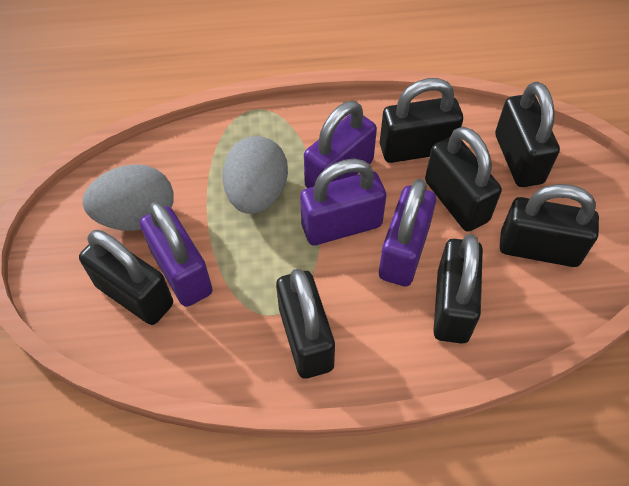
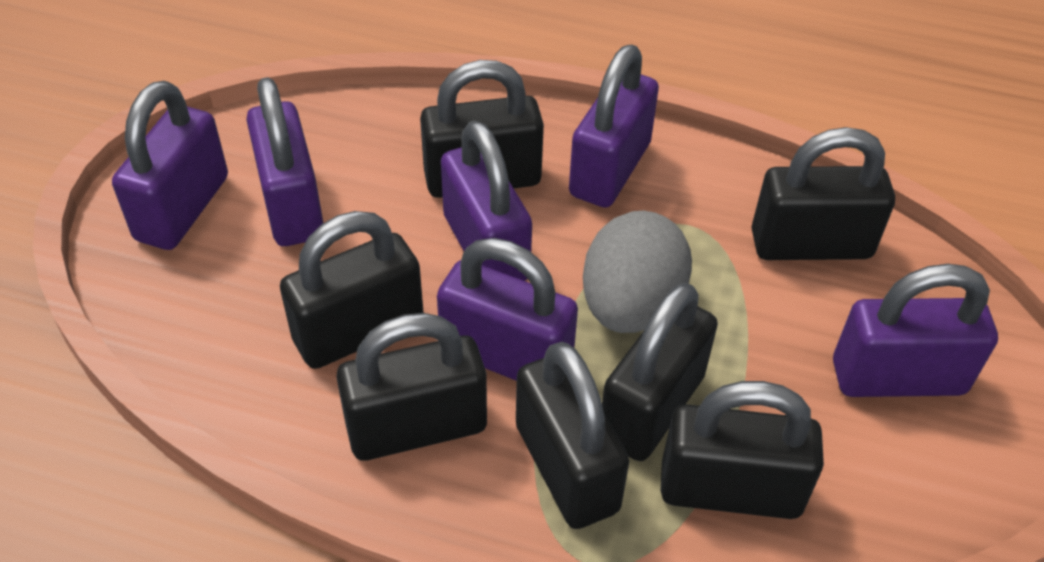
grey egg: [83,164,174,231] [222,136,288,214] = 2 -> [583,211,692,333] = 1
purple padlock: [140,201,213,307] [300,159,386,245] [304,101,377,188] [379,179,436,287] = 4 -> [112,81,228,250] [246,77,323,246] [437,238,578,381] [441,121,532,281] [569,45,659,208] [833,264,998,397] = 6

